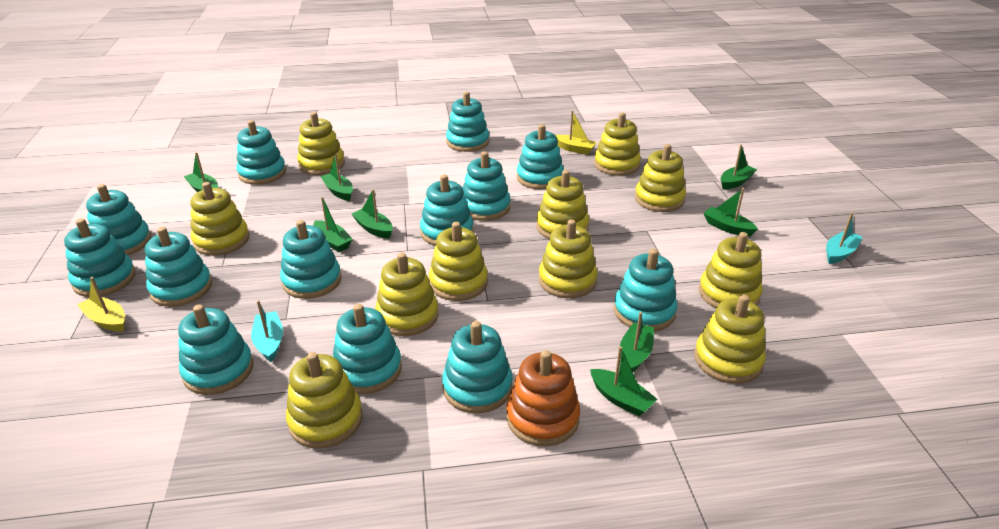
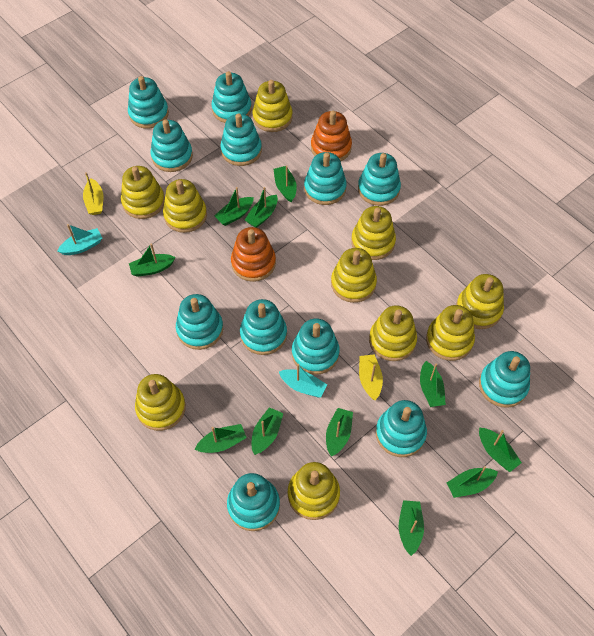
green boat: [184,152,218,192] [313,196,353,252] [320,154,353,201] [352,189,393,238] [590,346,657,416] [620,312,654,372] [704,188,758,237] [721,144,757,190] = 8 -> [129,243,176,277] [194,424,247,453] [214,187,254,226] [245,187,278,228] [252,407,283,455] [274,165,297,202] [326,408,353,456] [399,500,424,556] [420,361,446,407] [447,466,498,498] [479,428,522,472] = 11
orange stacking toy: [506,350,580,447] = 1 -> [231,227,276,282] [311,111,352,161] = 2
turquoise stacking toy: [64,218,136,297] [86,184,151,255] [145,227,212,307] [178,304,253,395] [236,120,286,185] [280,220,341,299] [333,304,402,394] [420,174,473,246] [442,321,513,414] [446,92,489,152] [463,151,510,221] [517,124,564,189] [614,249,677,331] = 13 -> [128,76,169,129] [151,119,193,172] [176,294,223,350] [212,71,252,123] [220,113,262,166] [227,473,280,531] [240,299,287,355] [292,319,340,375] [304,152,347,205] [358,153,401,206] [376,400,427,457] [479,351,530,408] = 12
yellow stacking toy: [191,182,249,256] [286,352,363,449] [297,112,345,175] [375,253,438,336] [429,222,488,301] [536,170,589,239] [539,219,598,298] [594,112,641,176] [635,144,686,212] [694,295,766,384] [699,232,763,308] = 11 -> [121,166,165,219] [135,374,186,431] [163,179,207,233] [252,80,293,132] [288,462,340,520] [331,248,377,303] [351,206,396,260] [369,305,417,361] [426,305,475,361] [456,274,504,329] = 10

